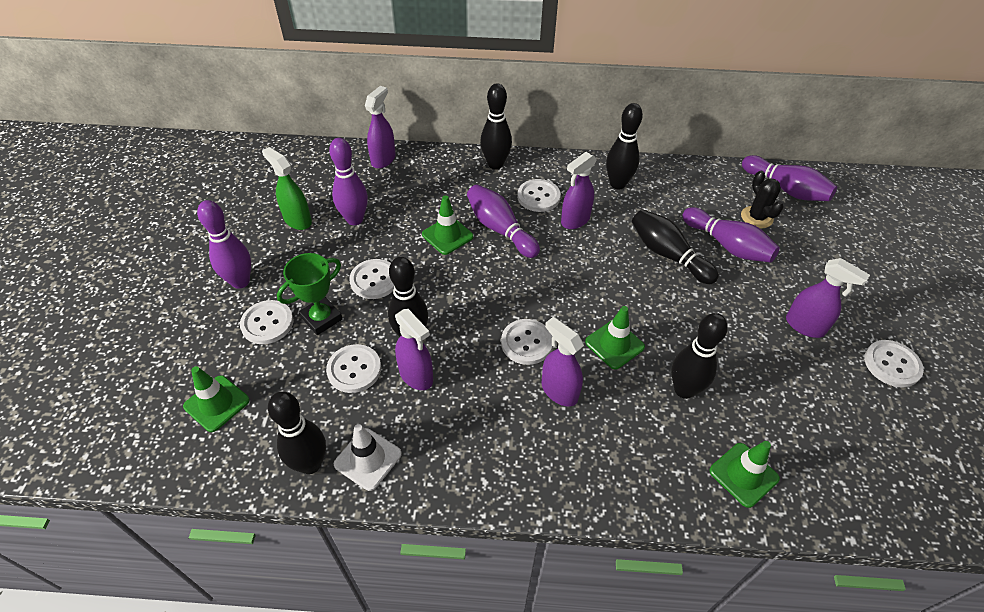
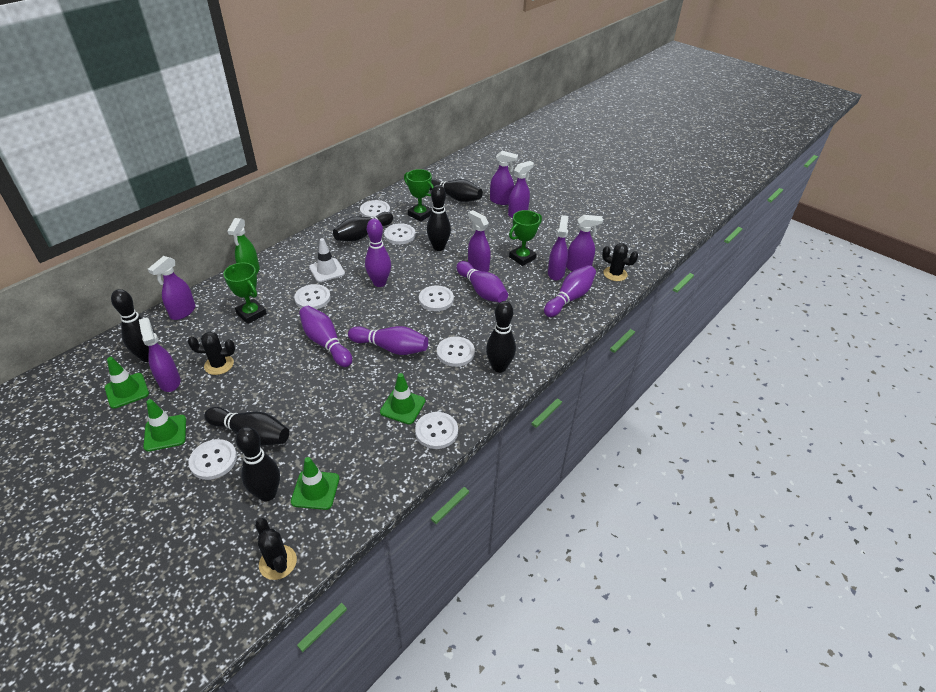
black bowling pin: [268,391,326,474] [388,257,428,337] [480,83,512,169] [606,103,643,189] [632,209,719,284] [671,313,728,399] = 6 -> [111,289,155,362] [204,407,289,446] [236,427,280,501] [333,212,393,241] [427,185,451,251] [430,178,483,202] [486,301,516,373] = 7
black cactus: [741,171,784,228] = 1 -> [188,332,235,375] [255,518,297,580] [602,243,638,281] = 3
green trophy: [277,253,343,335] = 1 -> [223,263,267,324] [404,169,434,222] [509,210,542,266] = 3
purple spray bottle: [365,86,396,169] [395,309,433,390] [542,317,584,407] [561,152,597,229] [786,258,870,338] = 5 -> [139,317,181,392] [148,256,195,320] [468,210,491,272] [490,151,518,205] [508,161,534,218] [548,215,569,281] [566,215,603,271] = 7
white button: [240,300,293,344] [326,344,381,393] [349,259,394,299] [501,319,553,365] [517,179,561,212] [864,340,924,388] = 6 -> [188,439,237,480] [294,284,331,309] [360,200,390,217] [384,223,416,244] [415,412,458,449] [419,285,454,311] [437,337,475,367] = 7

